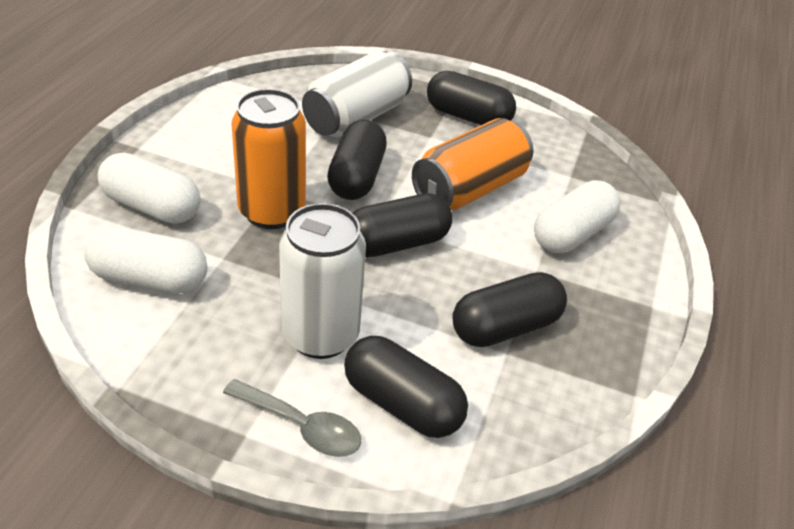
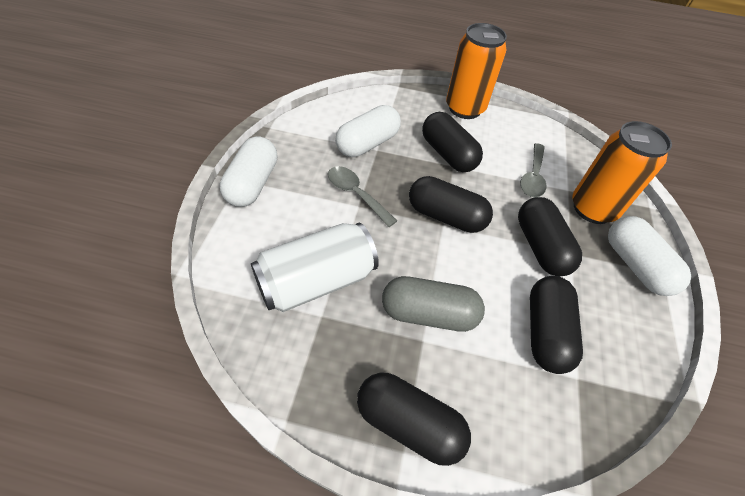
grey capsule: none = 0 -> [382,276,485,332] = 1
grey spoon: [223,379,361,457] = 1 -> [328,166,397,227] [520,143,546,198] = 2
white can: [279,203,366,359] [302,51,412,137] = 2 -> [251,223,379,312] = 1

